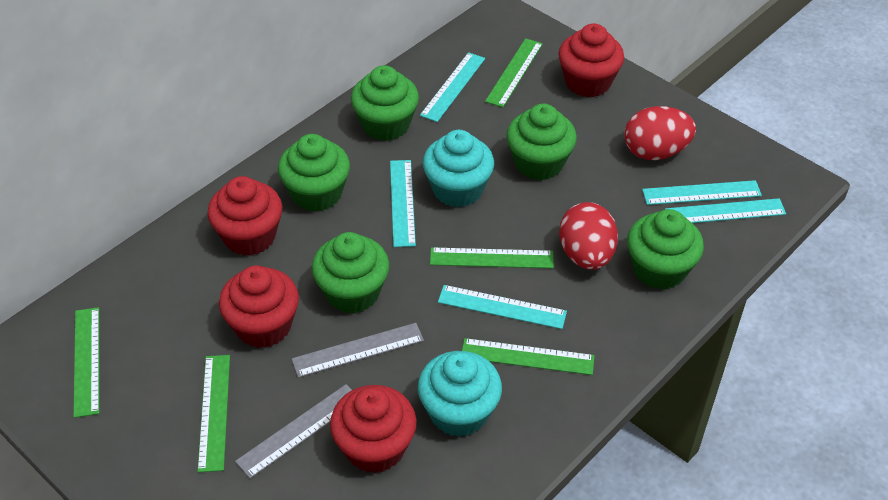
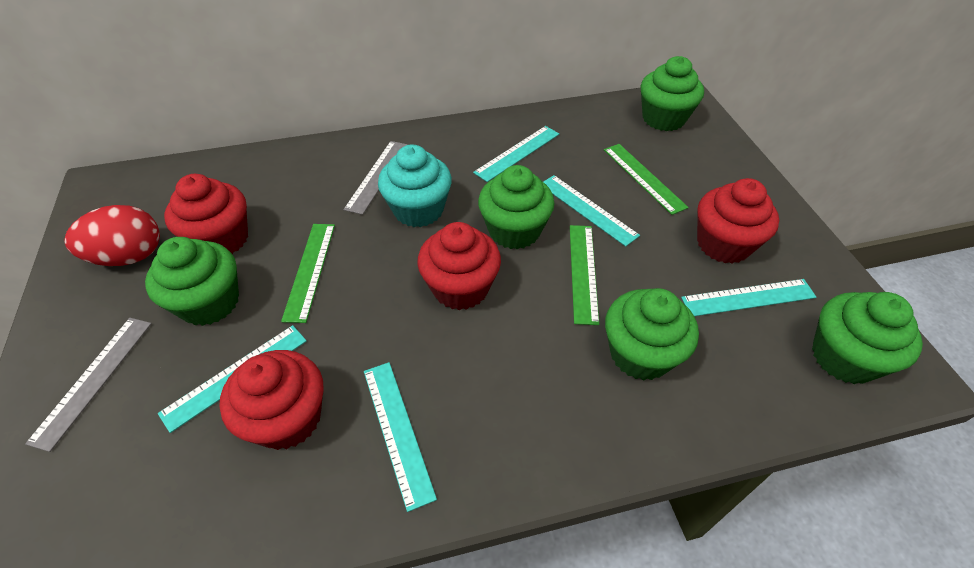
green ruler: [74,307,99,418] [198,355,230,472] [430,247,554,268] [462,338,594,375] [485,38,543,107] = 5 -> [281,224,335,323] [570,225,599,325] [604,144,689,215] = 3
red egg: [559,202,618,270] [624,106,696,160] = 2 -> [64,205,160,266] = 1
turquoise cupcake: [418,351,502,437] [423,130,494,208] = 2 -> [378,145,452,227] = 1

